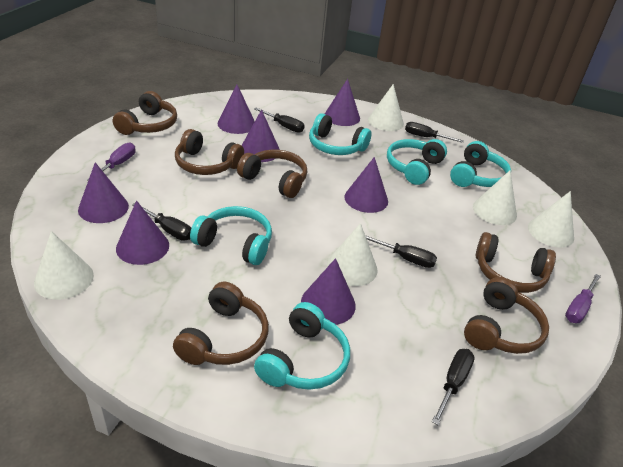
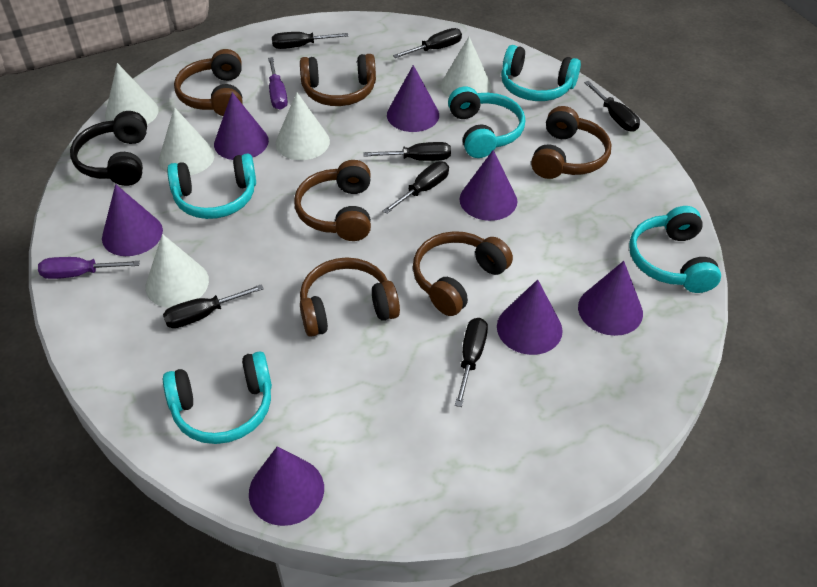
black headphones: none = 0 -> [70,111,147,186] = 1
black screwdriver: [132,203,191,241] [254,107,305,133] [365,235,437,268] [405,122,464,143] [432,349,475,425] = 5 -> [163,284,264,328] [272,32,348,49] [363,142,451,161] [383,161,449,214] [393,28,462,58] [455,318,488,407] [584,81,640,132] = 7

